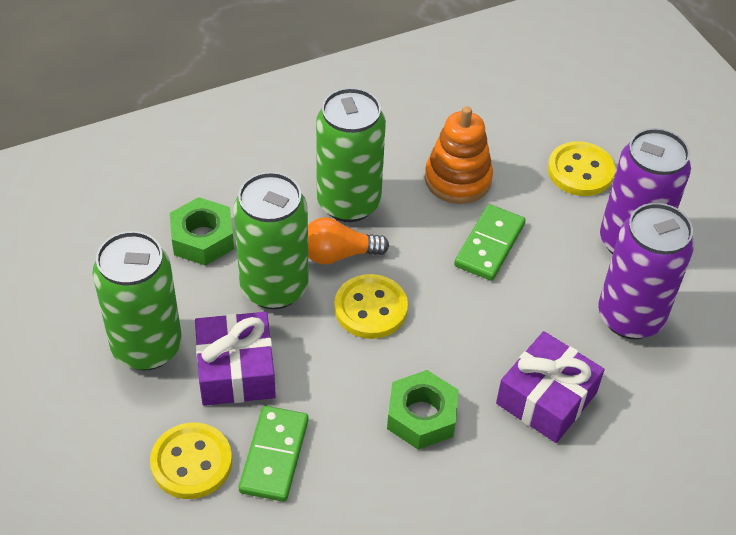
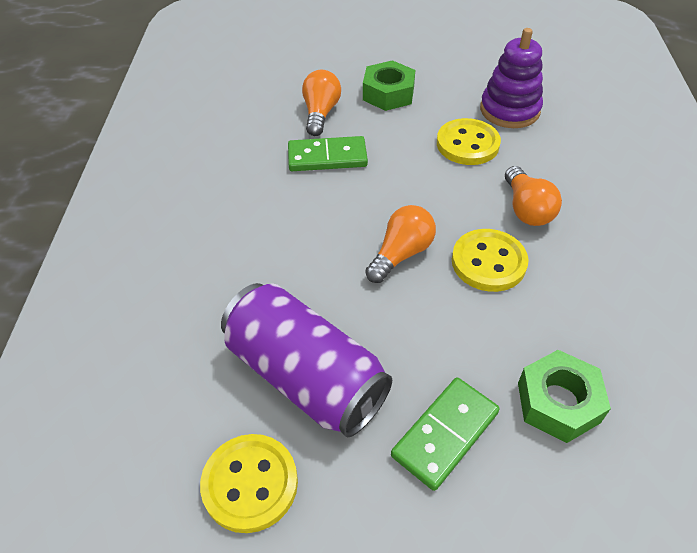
green can: [93,231,182,370] [233,172,309,309] [316,88,386,222] = 3 -> none = 0
orange light bulb: [308,217,389,265] = 1 -> [302,70,341,136] [365,205,436,283] [505,166,562,226] = 3
orange stacking toy: [425,106,493,204] = 1 -> none = 0
purple can: [598,203,694,339] [600,128,691,255] = 2 -> [221,283,392,437] = 1
purple gift: [195,312,276,406] [496,331,605,443] = 2 -> none = 0
purple stacking toy: none = 0 -> [480,28,543,128] = 1

